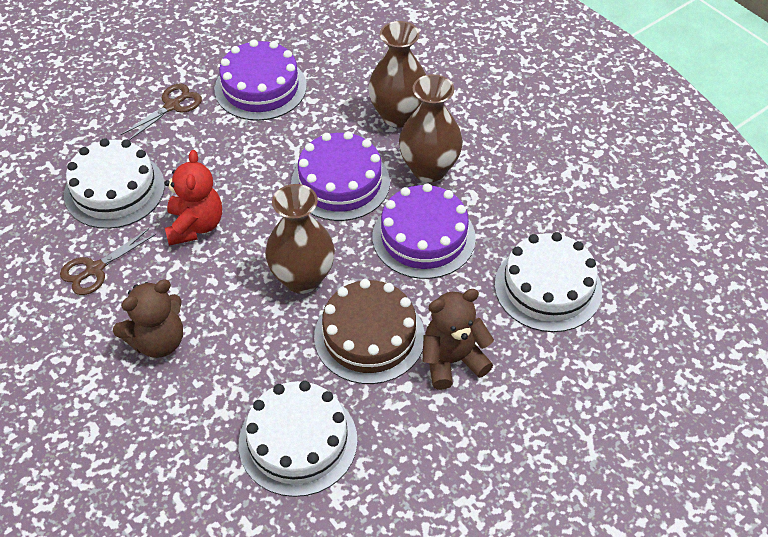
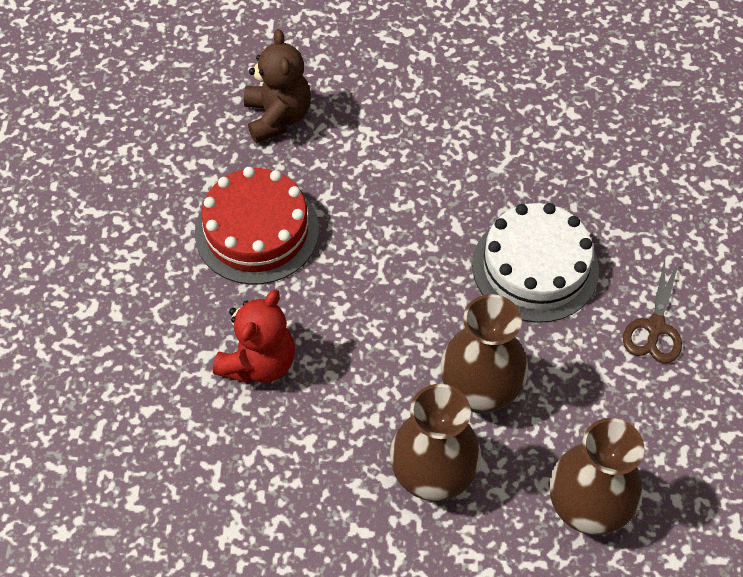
brown cake: [314,279,425,384] = 1 -> none = 0
brown scissors: [60,228,156,295] [121,84,202,140] = 2 -> [623,258,682,363] = 1
brown teddy bear: [113,280,183,358] [422,289,494,390] = 2 -> [244,29,311,143] = 1
purple cake: [215,39,307,121] [291,131,390,221] [373,183,476,279] = 3 -> none = 0
red cake: none = 0 -> [195,167,319,284] = 1
white cake: [64,138,165,229] [239,381,357,497] [495,232,602,332] = 3 -> [472,203,599,323] = 1

